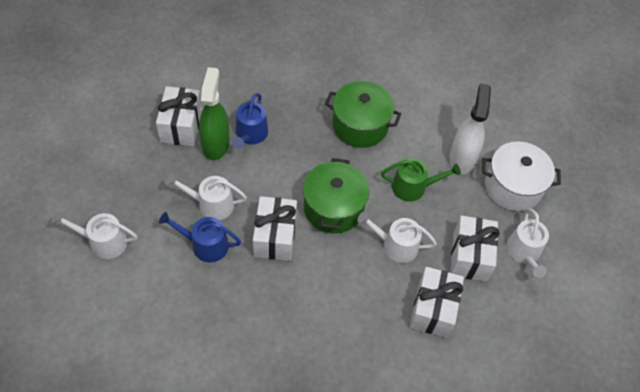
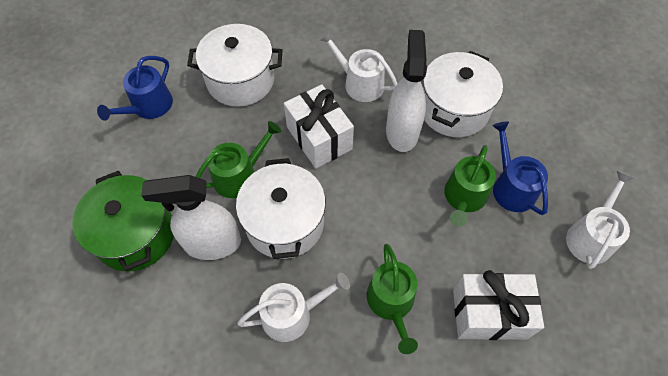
green pot: [303,158,369,234] [325,81,401,148] = 2 -> [72,171,174,271] = 1
green spray bottle: [199,67,230,160] = 1 -> none = 0
green watering can: [381,158,461,202] = 1 -> [196,121,281,198] [367,244,418,354] [444,145,496,227] = 3
white gift: [156,86,203,146] [253,196,297,261] [410,267,464,338] [450,216,500,282] = 4 -> [284,84,354,169] [453,270,544,340] = 2
white pot: [482,141,561,211] = 1 -> [187,24,282,107] [236,158,326,259] [423,51,503,137] = 3
white spray bottle: [450,83,491,174] = 1 -> [142,175,241,260] [386,30,427,152] = 2
white watering can: [52,211,137,259] [166,173,247,220] [357,211,437,263] [507,208,549,278] = 4 -> [237,272,350,342] [319,30,398,102] [566,171,634,269] = 3

